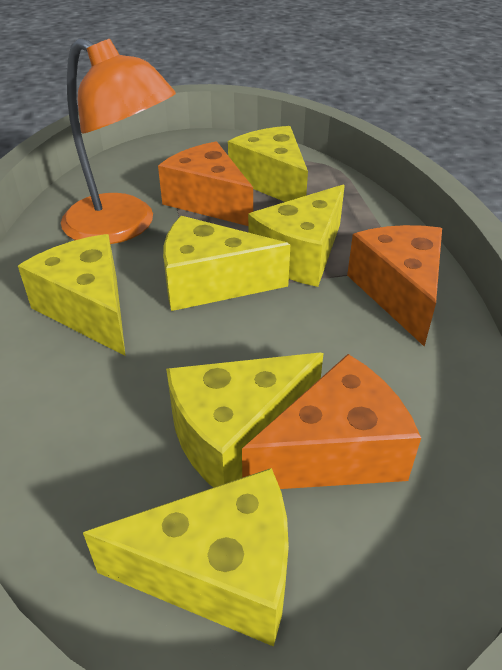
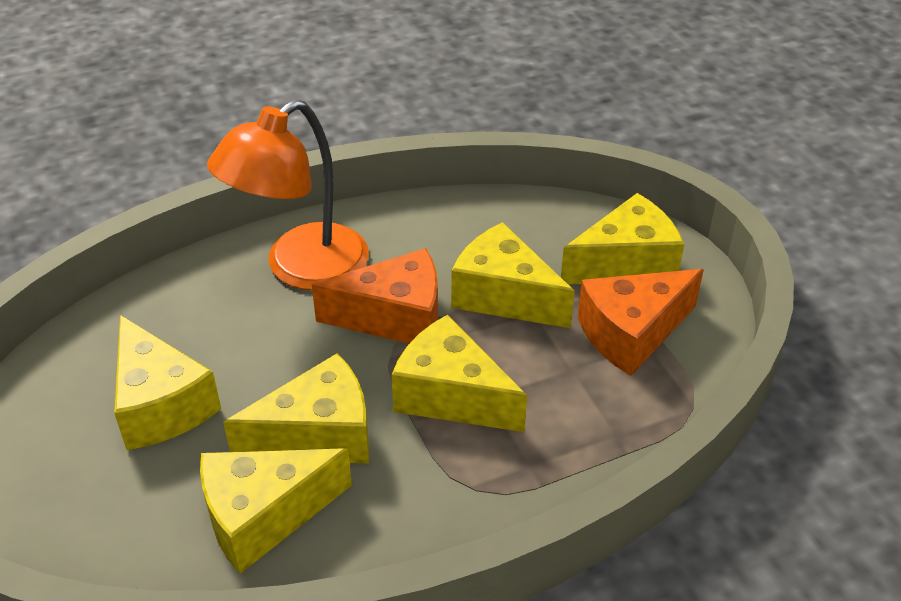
orange cheese: [158,142,253,226] [242,354,421,489] [347,225,442,346] = 3 -> [312,248,438,344] [578,269,704,376] = 2

